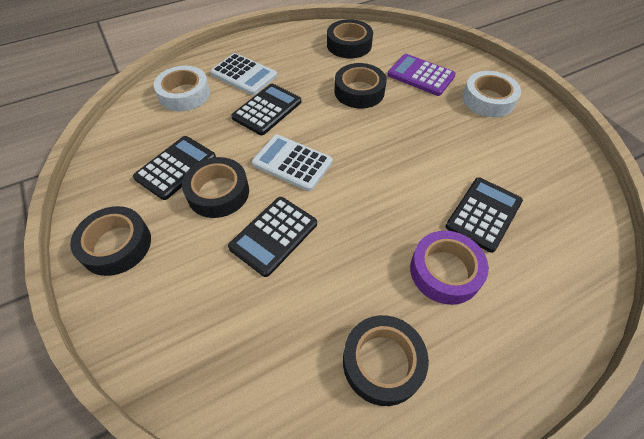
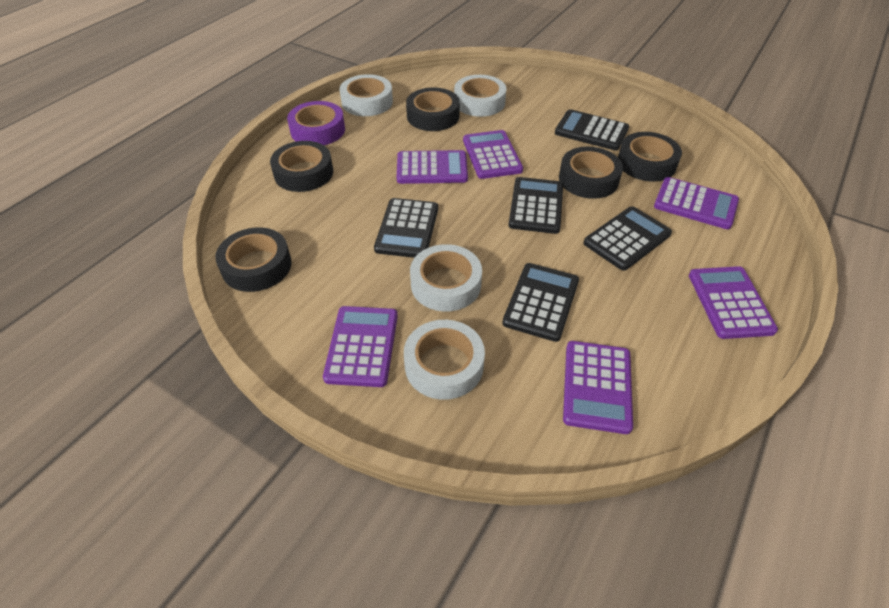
black calculator: [133,136,216,200] [228,197,317,277] [231,84,301,135] [446,177,523,253] = 4 -> [374,198,438,258] [502,263,579,342] [508,177,563,234] [555,109,629,151] [583,206,672,271] = 5
purple calculator: [388,54,456,96] = 1 -> [323,306,398,387] [397,150,468,184] [463,130,523,179] [563,341,633,434] [654,177,739,229] [689,266,778,339] = 6
white calculator: [210,53,277,95] [252,135,333,191] = 2 -> none = 0
white tape: [153,66,210,112] [462,71,521,117] = 2 -> [340,74,393,116] [404,320,485,400] [410,244,482,312] [454,75,506,117] = 4

